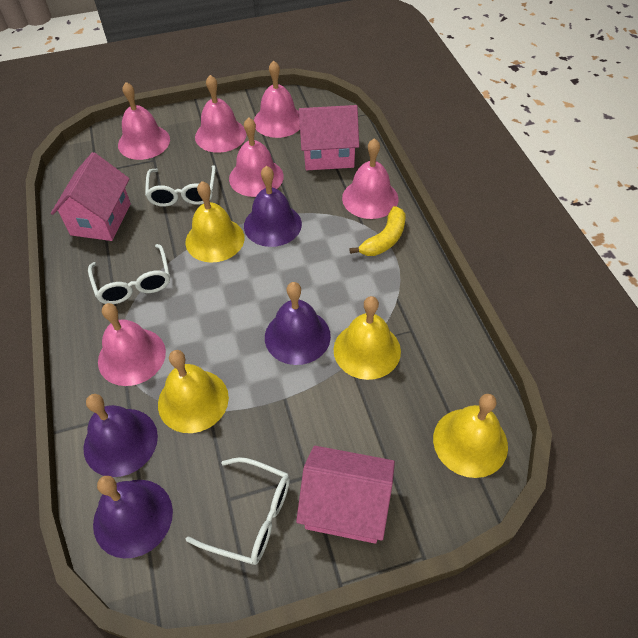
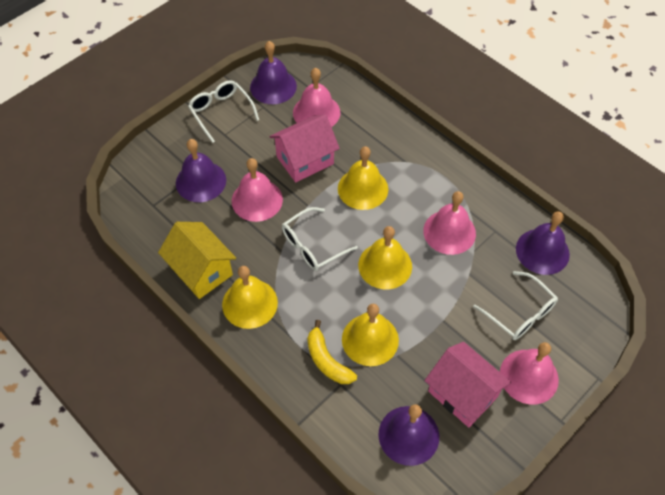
pink bell: [98,303,166,386] [118,82,170,160] [195,75,247,153] [229,117,284,197] [254,61,300,138] [342,138,398,219] = 6 -> [232,158,283,222] [293,68,340,127] [423,191,476,255] [500,342,559,405] = 4
pink house: [51,152,131,241] [296,446,395,544] [299,105,359,170] = 3 -> [269,114,340,183] [424,342,511,428] = 2
yellow house: none = 0 -> [158,222,236,299] = 1

